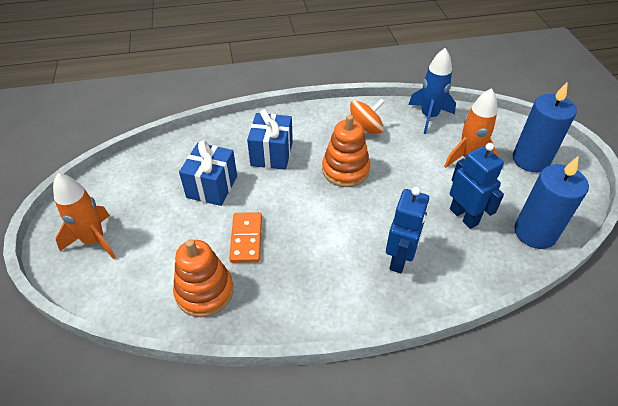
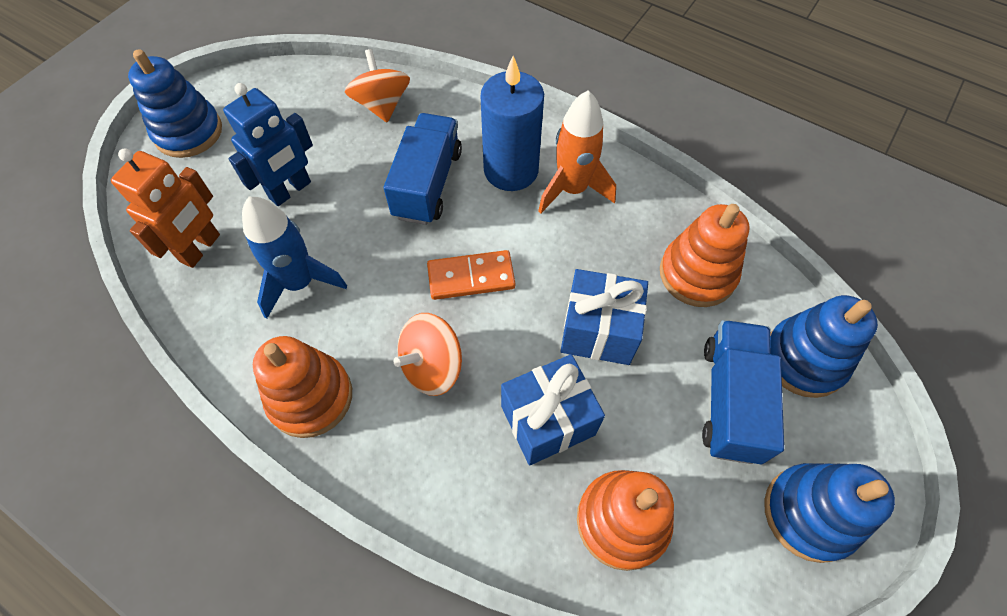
blue candle: [513,81,577,172] [515,156,589,249] = 2 -> [480,56,544,191] = 1
blue robot: [386,187,429,273] [450,143,504,229] = 2 -> [223,83,313,206] = 1
blue stacking toy: none = 0 -> [128,49,222,158] [764,463,895,563] [770,295,878,398] = 3
blue truck: none = 0 -> [384,113,462,225] [702,320,784,464] = 2
orange robot: none = 0 -> [111,148,220,268] = 1
orange rocket: [53,173,116,259] [444,88,499,168] = 2 -> [538,90,616,214] = 1
orange spinning top: [350,98,385,134] = 1 -> [345,49,410,122] [393,313,462,396] = 2
orange stacking toy: [173,239,234,317] [322,115,370,187] = 2 -> [253,336,352,438] [577,470,674,571] [660,204,749,307] = 3

